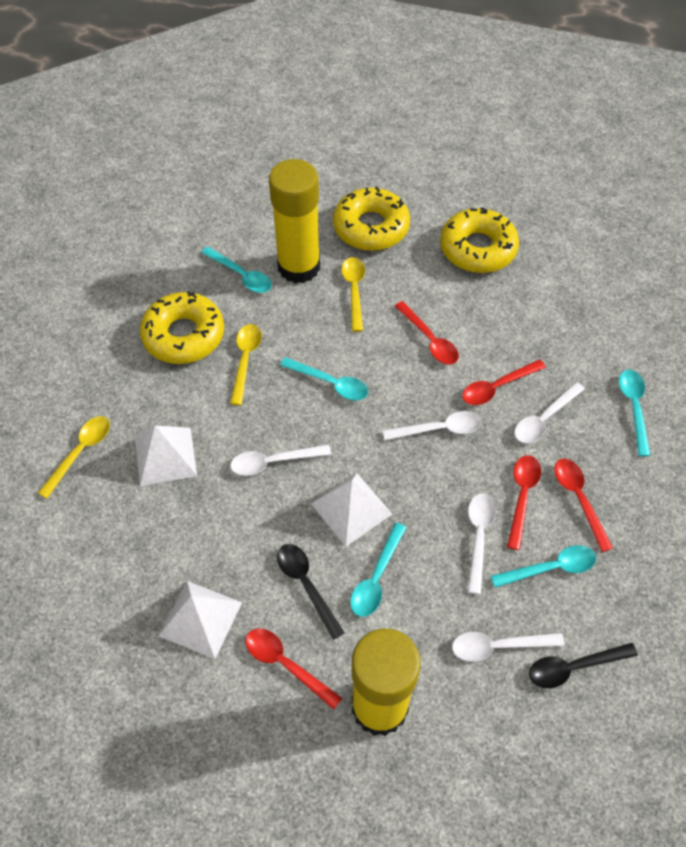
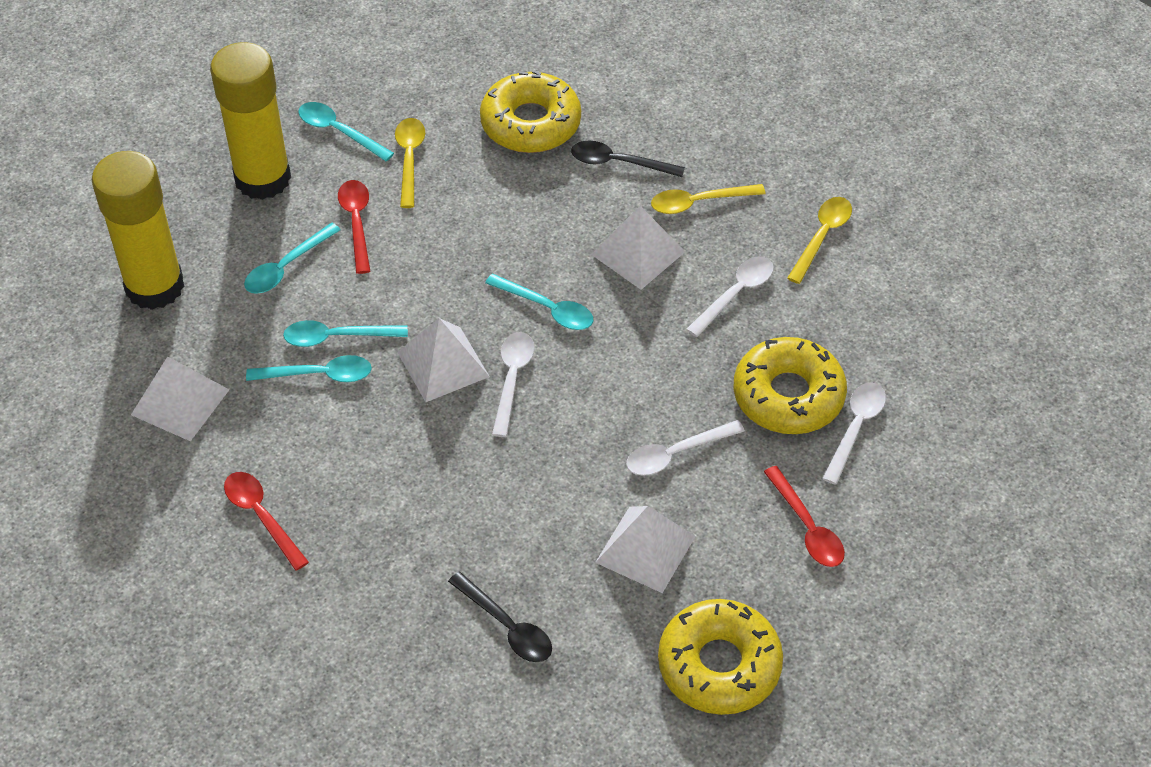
red spoon: [245,629,342,709] [395,301,459,364] [462,360,546,405] [507,455,541,550] [554,459,613,552] = 5 -> [224,472,309,571] [338,180,370,274] [764,466,845,567] = 3
white pyramid: [135,425,197,486] [159,581,242,659] [311,473,392,546] = 3 -> [131,356,229,441] [397,318,490,402] [591,206,685,290] [595,506,696,593] = 4
white spoon: [230,444,331,476] [383,411,481,440] [452,632,565,662] [468,494,496,594] [514,382,585,444] = 5 -> [492,332,534,437] [626,420,745,476] [686,256,774,337] [822,382,886,485] = 4

